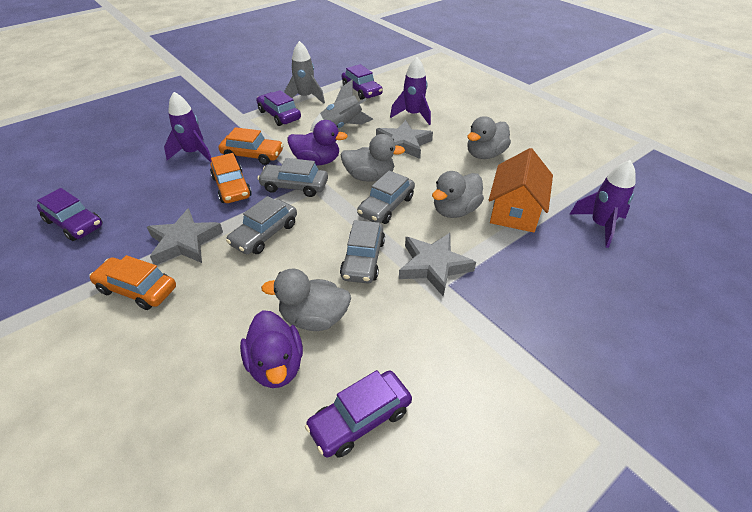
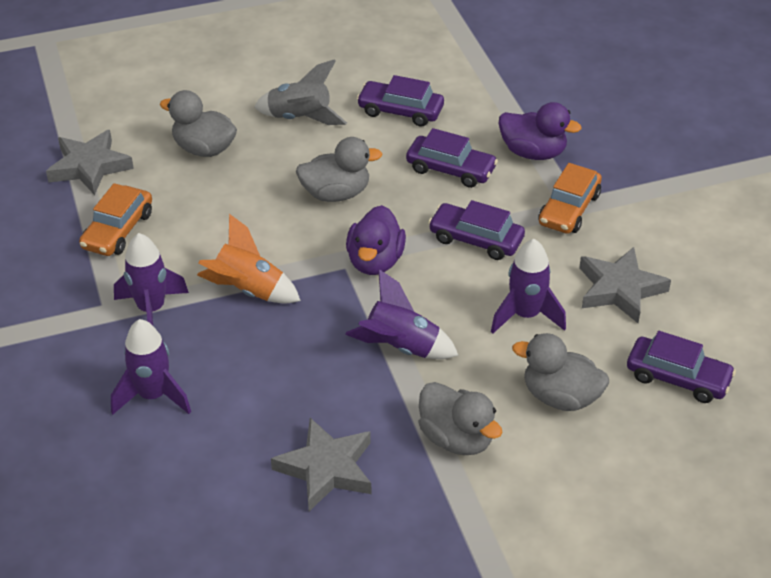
grey car: [226,196,297,254] [257,158,328,197] [340,220,385,284] [357,171,415,224] = 4 -> none = 0
grey rocket: [284,41,325,103] [310,79,373,131] = 2 -> [254,59,347,125] = 1
orange car: [89,255,176,310] [210,153,252,203] [218,127,284,165] = 3 -> [79,183,152,256] [539,163,602,234] = 2
orange house: [489,148,553,233] = 1 -> none = 0
orange rocket: none = 0 -> [197,214,301,304] = 1
purple rocket: [164,92,212,162] [390,57,431,125] [570,160,636,248] = 3 -> [111,319,191,415] [114,233,189,325] [345,269,459,359] [491,239,566,333] = 4

